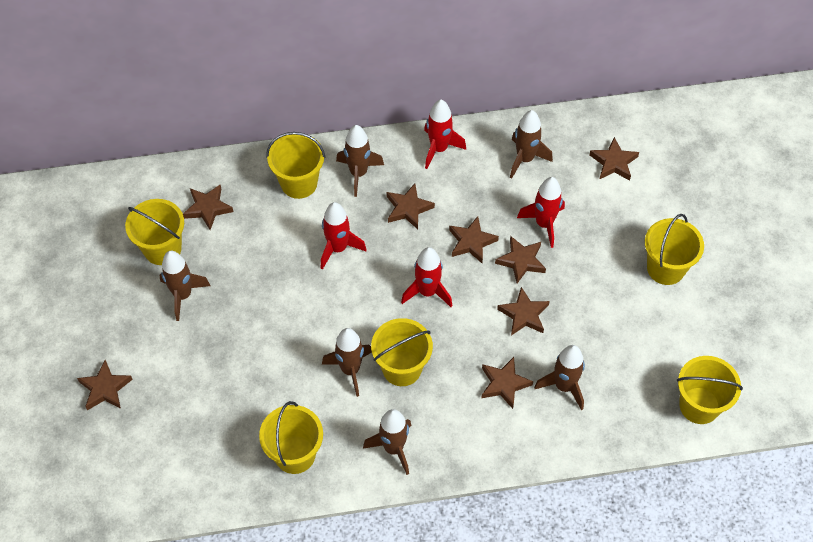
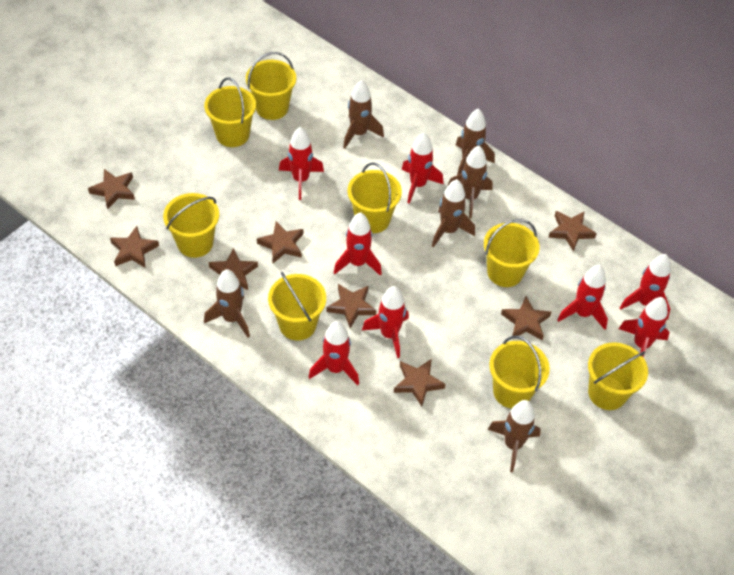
red rocket: [321,202,367,270] [401,247,452,307] [424,100,466,169] [517,177,565,248] = 4 -> [279,127,324,200] [309,321,359,385] [334,212,382,276] [362,286,409,358] [402,132,443,204] [557,265,608,330] [619,297,670,358] [620,254,671,320] = 8
yellow bucket: [125,199,184,265] [259,401,323,474] [266,132,325,199] [371,318,433,386] [645,214,704,285] [677,356,743,424] = 6 -> [163,193,219,258] [204,78,256,147] [246,52,296,120] [268,272,326,341] [348,162,402,233] [484,219,540,287] [489,336,550,408] [588,342,648,410] = 8

